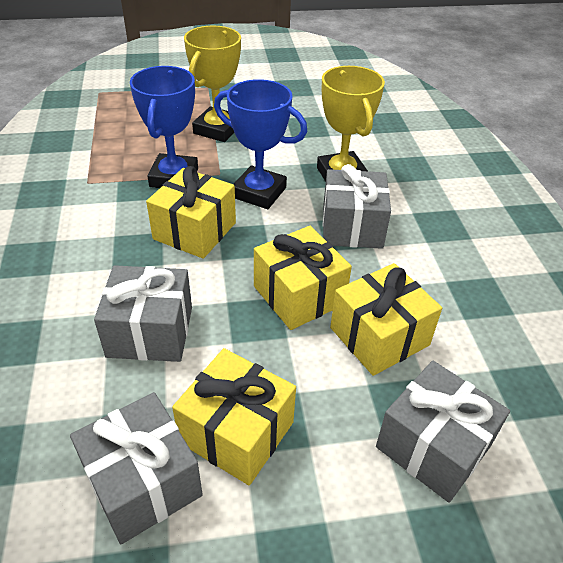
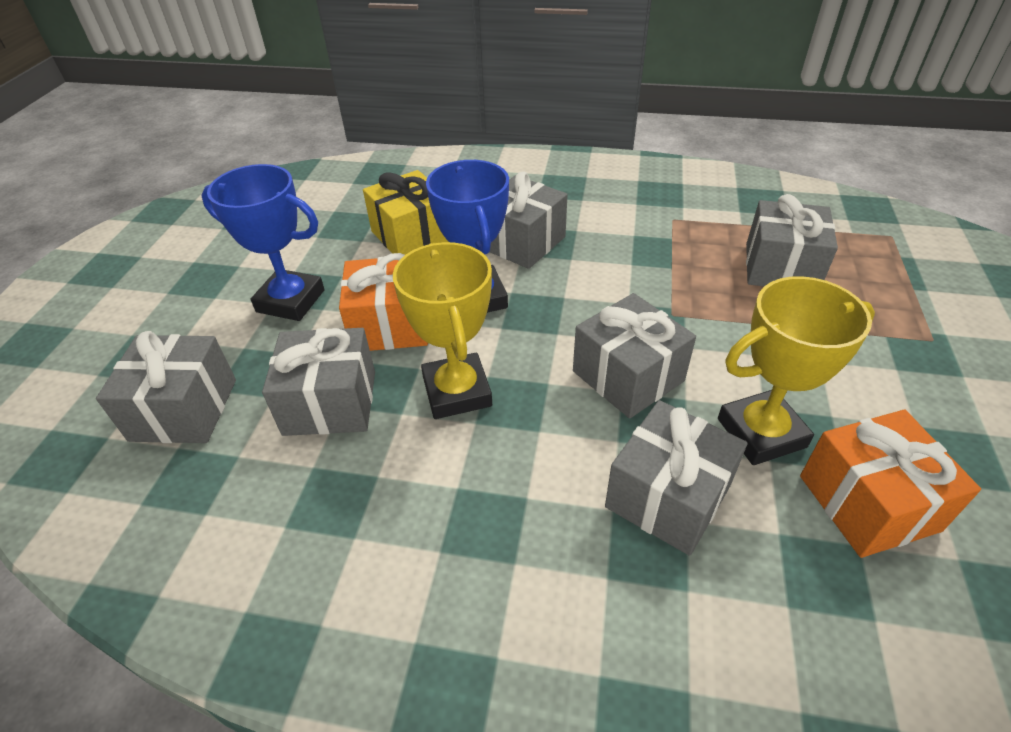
grey gift: [70,392,203,544] [94,265,192,362] [323,164,391,249] [376,360,510,503] = 4 -> [96,331,236,443] [262,328,375,436] [490,171,567,269] [573,293,696,419] [605,400,748,556] [746,194,838,286] = 6
orange gift: none = 0 -> [339,253,428,351] [800,410,981,558] = 2
yellow gift: [146,166,236,259] [172,348,296,486] [254,226,352,330] [330,263,442,376] = 4 -> [363,170,449,255] = 1

